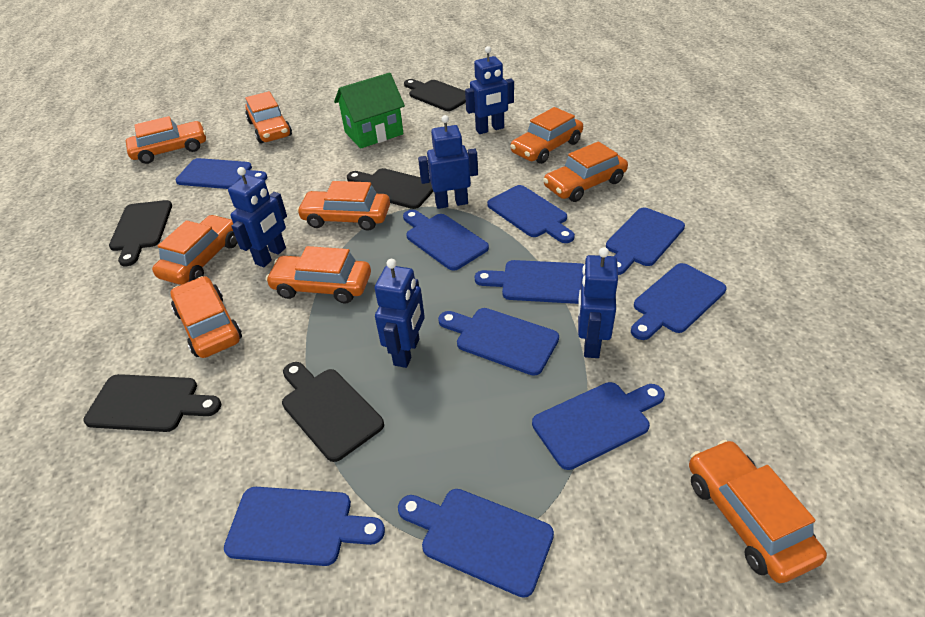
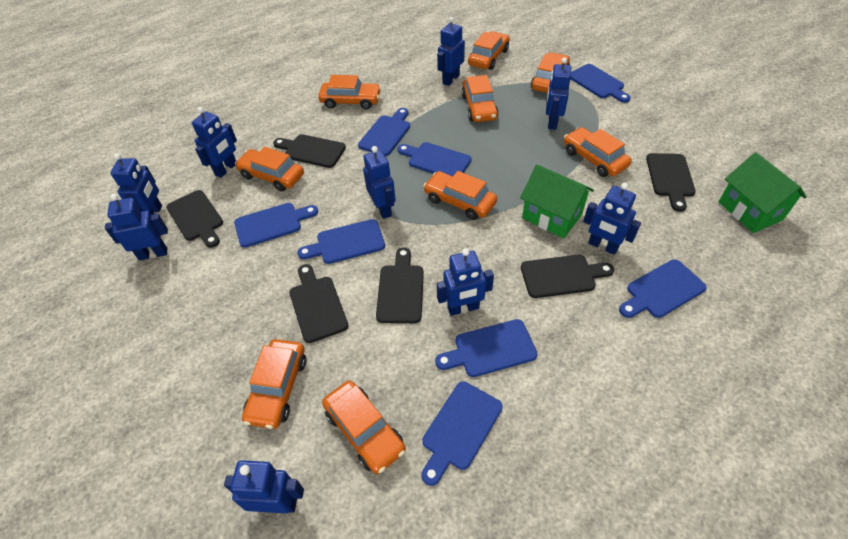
black cutting board: [83,374,221,432] [109,200,172,266] [282,362,384,462] [347,168,434,209] [404,79,466,111] = 5 -> [166,190,223,248] [273,134,346,168] [290,264,348,343] [376,247,424,323] [521,255,614,298] [646,153,696,212] = 6
blue cutting board: [175,158,267,189] [224,487,385,566] [398,489,554,598] [403,210,489,271] [438,308,559,376] [475,260,585,304] [487,185,575,243] [532,382,665,470] [606,208,685,275] [631,263,727,340] = 10 -> [234,203,318,248] [297,219,385,264] [358,108,410,156] [397,142,471,176] [422,381,502,486] [435,319,537,377] [571,64,631,103] [619,259,707,318] = 8
blue robot: [228,167,287,267] [375,259,425,368] [418,115,478,209] [465,46,514,134] [578,247,618,358] = 5 -> [105,194,168,261] [111,153,162,215] [192,107,237,178] [224,460,304,513] [363,146,396,219] [437,17,465,86] [437,248,494,316] [546,58,571,130] [583,183,641,255] = 9
green house: [334,72,405,149] = 1 -> [520,164,594,238] [719,152,807,233] = 2

